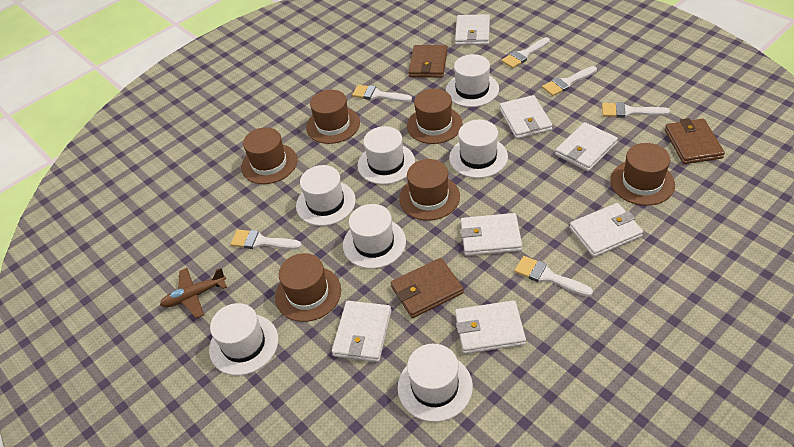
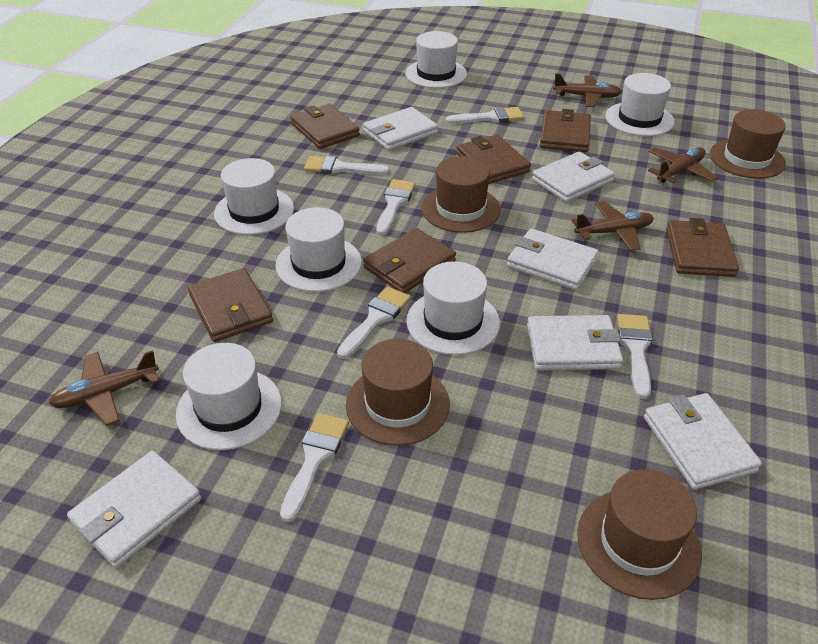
brown hat: [241,127,297,184] [275,253,341,322] [306,90,360,144] [399,159,460,220] [407,89,463,144] [610,143,675,206] = 6 -> [346,339,450,446] [421,156,501,233] [577,469,702,600] [710,110,786,179] = 4
brown plane: [160,268,227,319] = 1 -> [49,350,159,426] [553,73,622,107] [572,201,654,251] [648,147,718,183] = 4
brown wallet: [391,258,464,318] [408,45,448,78] [665,118,725,164] = 3 -> [188,268,273,342] [290,104,360,149] [363,228,456,293] [456,135,531,184] [540,109,591,152] [666,218,739,277] = 6
white hat: [209,303,278,375] [296,165,356,226] [343,204,406,269] [357,126,415,184] [398,344,473,422] [446,54,499,107] [449,120,508,178] = 7 -> [176,343,282,450] [214,158,294,235] [275,207,362,292] [405,31,467,88] [406,261,500,355] [605,73,675,136] = 6
white wallet: [332,301,391,362] [455,14,490,45] [455,300,526,354] [460,213,522,256] [499,95,553,139] [555,122,618,171] [569,203,643,257] = 7 -> [67,451,201,568] [363,107,438,151] [507,228,599,290] [527,315,623,370] [532,151,615,202] [644,393,762,490] = 6

